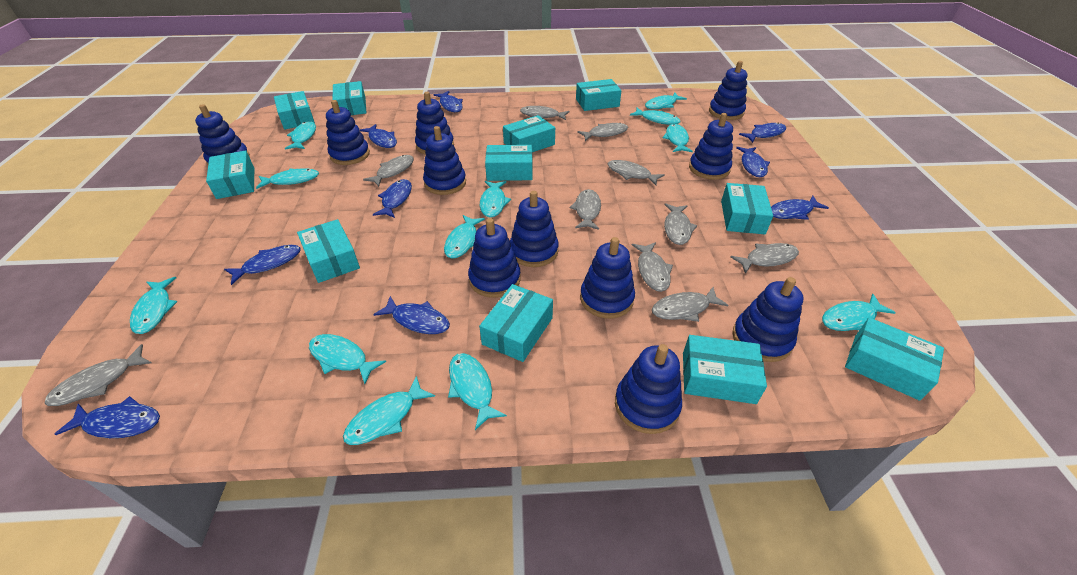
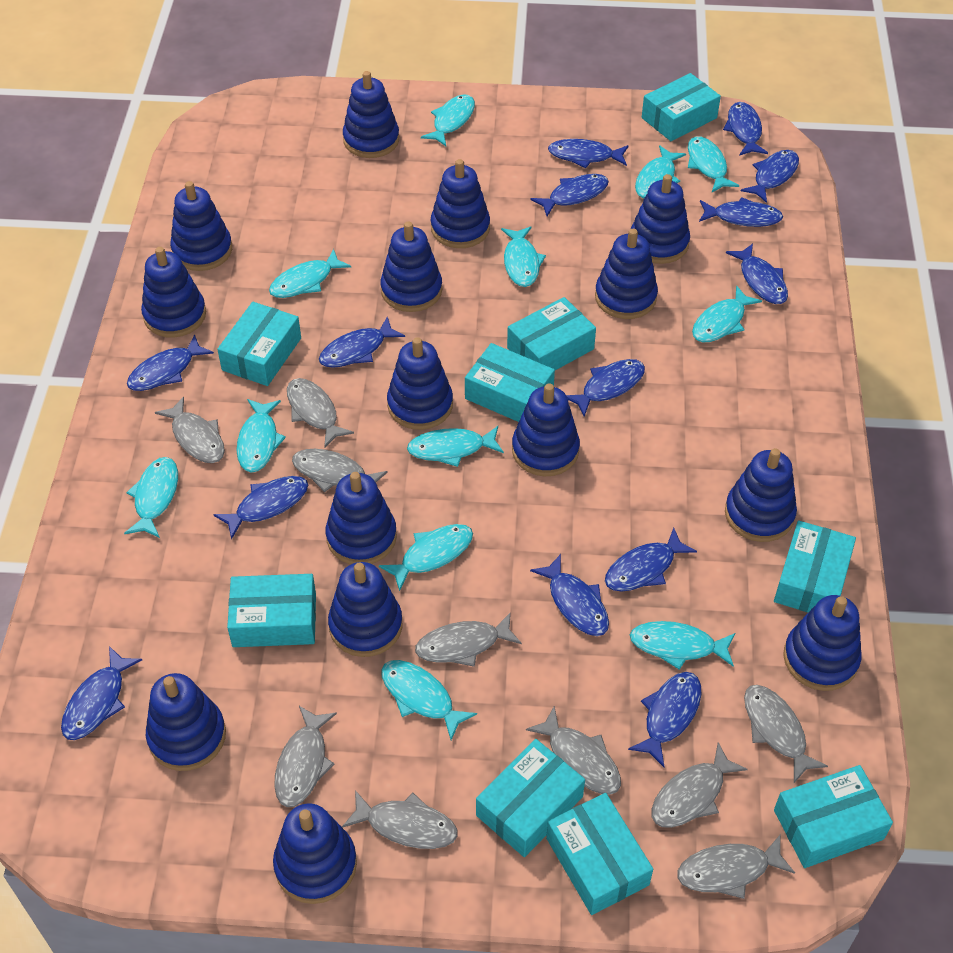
blue fish: [55,396,160,438] [224,245,300,285] [360,124,397,148] [373,179,412,218] [373,296,450,334] [433,91,463,112] [736,147,770,177] [739,122,786,143] [771,196,829,220] = 9 -> [61,646,142,740] [127,334,214,391] [213,476,308,540] [319,316,405,368] [530,554,609,636] [531,174,609,216] [548,139,629,168] [566,359,645,416] [605,528,697,592] [628,672,701,767] [699,197,783,227] [723,102,768,156] [726,243,788,304] [741,150,799,203] = 14
blue stacking toy: [195,104,250,165] [326,100,370,165] [415,92,454,155] [423,126,466,195] [468,218,521,298] [510,191,559,267] [580,237,635,318] [615,344,682,434] [689,113,733,180] [709,61,748,120] [732,277,804,362] = 11 -> [141,247,206,338] [146,673,226,771] [170,181,232,271] [273,803,357,904] [326,472,397,564] [328,562,403,657] [343,71,399,158] [380,222,442,312] [387,337,453,430] [431,159,490,248] [512,383,580,476] [595,229,658,319] [631,174,690,264] [725,448,797,542] [783,595,862,691] = 15
turquoise box: [206,151,254,199] [274,91,315,130] [297,219,360,283] [332,81,367,115] [479,284,553,362] [485,145,533,181] [503,115,555,152] [576,79,621,111] [683,335,767,404] [721,183,773,234] [845,318,944,401] = 11 -> [217,302,301,386] [227,574,316,647] [465,343,555,422] [476,739,585,857] [507,297,596,370] [546,793,653,915] [642,73,721,141] [774,520,856,613] [774,765,893,868] = 9

